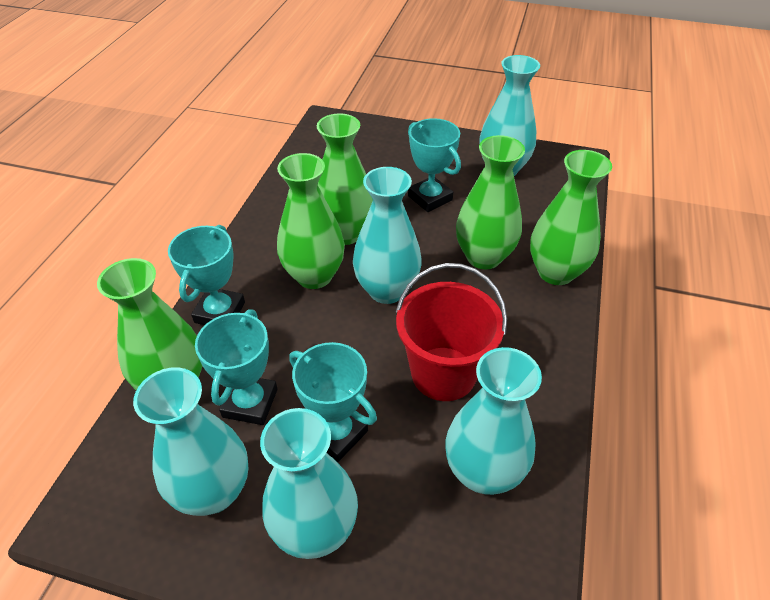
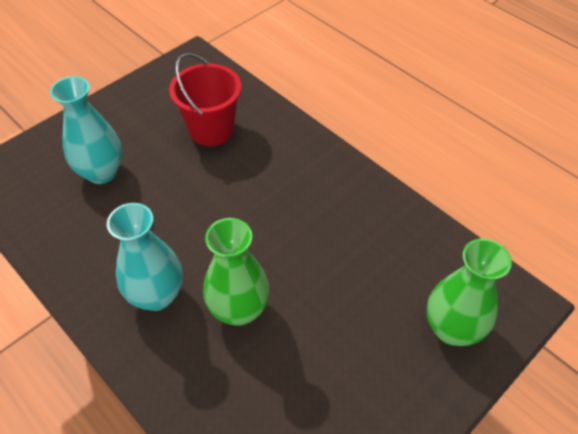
green vase: [97,258,202,390] [277,153,345,289] [317,113,373,245] [456,135,525,269] [530,150,612,285] = 5 -> [203,218,270,326] [427,238,512,346] = 2
turquoise trophy: [168,225,245,325] [195,309,278,425] [289,342,377,462] [408,118,461,212] = 4 -> none = 0
turquoise vase: [133,367,248,516] [260,408,358,559] [353,167,422,304] [446,347,542,495] [479,55,540,176] = 5 -> [50,76,122,184] [107,203,183,311] = 2

